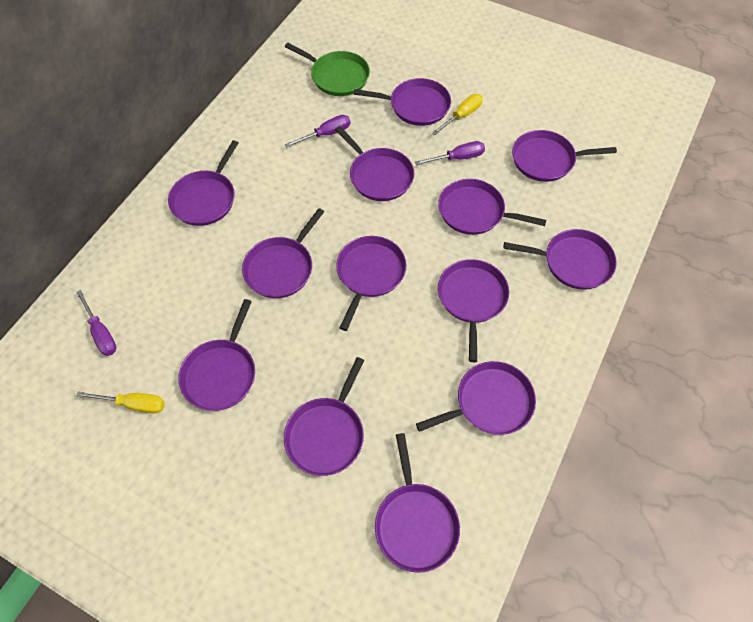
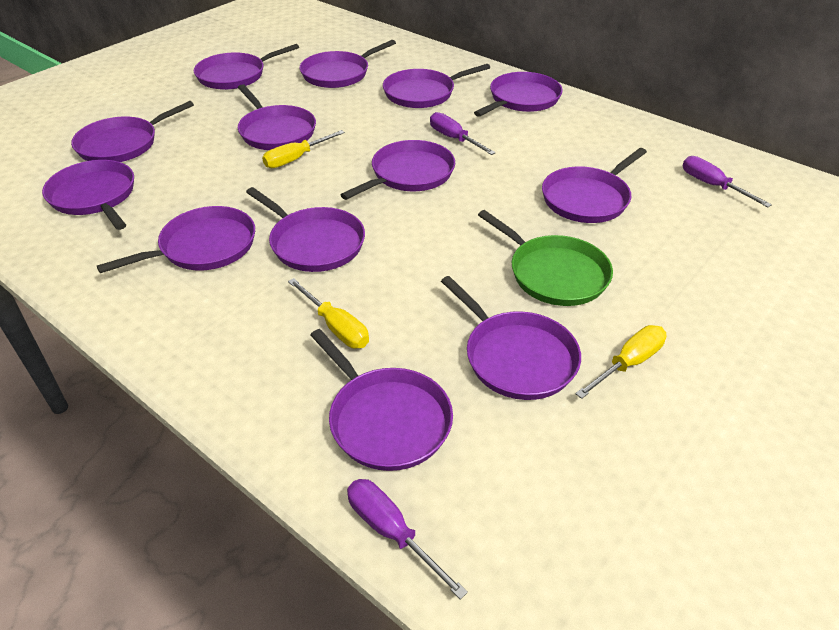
yellow screwdriver: [76,391,165,414] [432,94,483,135] = 2 -> [262,130,345,168] [288,278,369,349] [575,325,667,399] = 3

